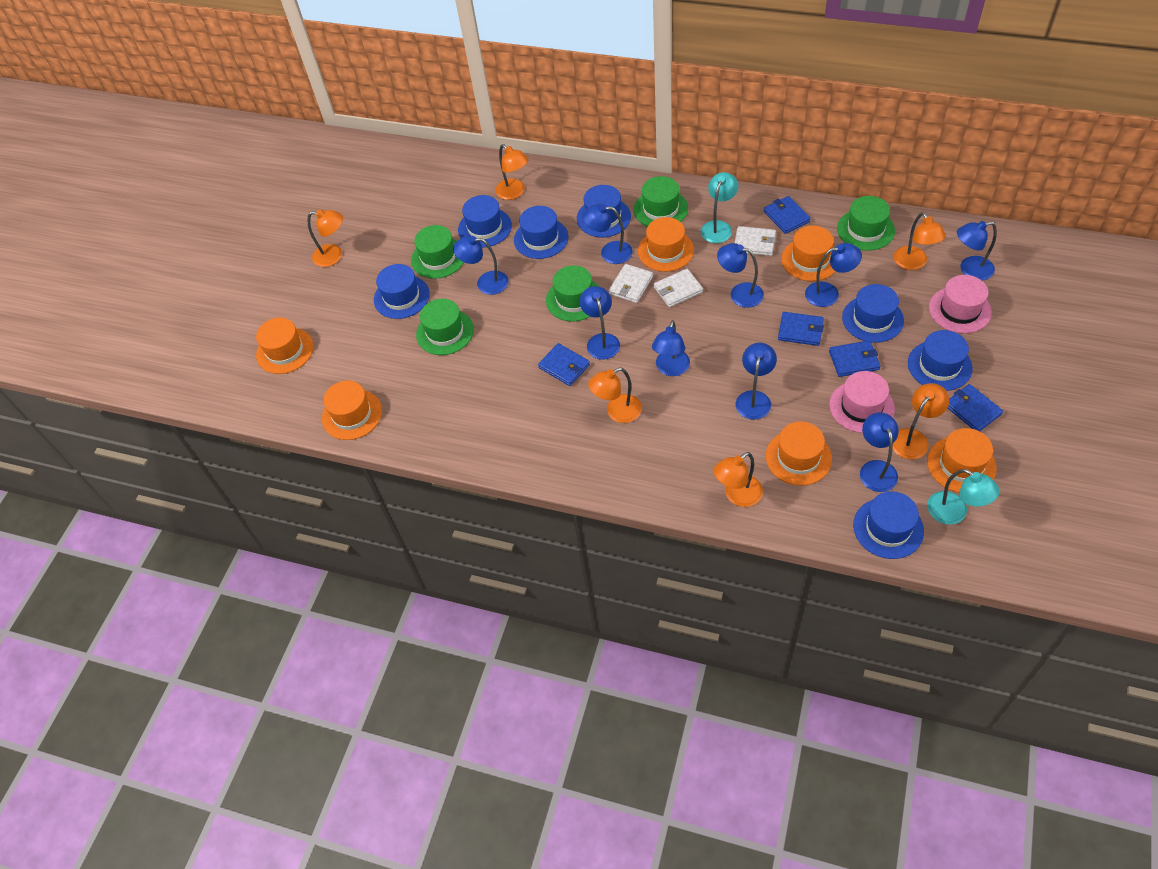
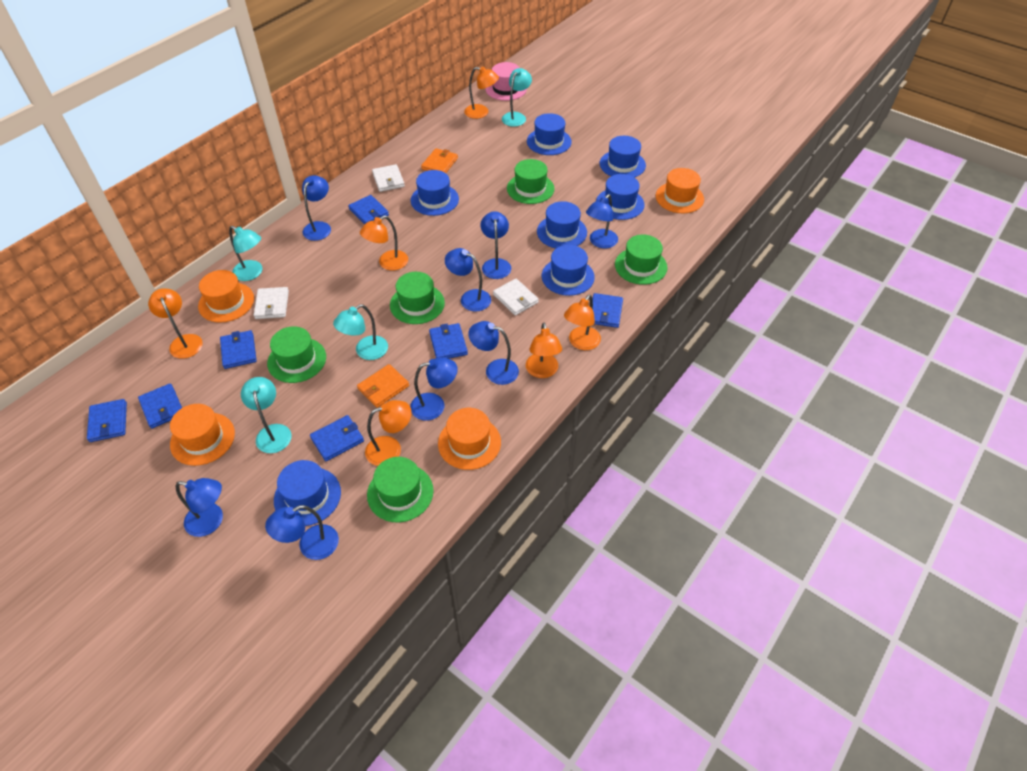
blue lamp: [453,236,509,295] [580,286,620,360] [582,204,633,264] [652,320,690,376] [717,243,764,308] [736,343,777,420] [805,243,862,307] [860,412,899,492] [957,221,997,280] = 9 -> [176,478,223,537] [265,505,339,560] [302,175,331,241] [410,357,458,421] [445,248,491,311] [468,321,519,385] [480,211,511,279] [586,194,618,248] = 8
blue wallet: [538,343,590,386] [764,196,811,234] [778,312,824,346] [829,340,881,377] [948,384,1003,431] = 5 -> [87,399,127,442] [138,383,182,429] [220,330,257,369] [310,415,364,461] [348,195,389,224] [429,323,468,359] [592,293,623,328] = 7
orange hat: [256,318,314,374] [322,380,382,440] [638,217,694,272] [766,421,832,486] [781,226,836,281] [927,428,997,493] = 6 -> [170,404,235,466] [198,270,254,323] [438,408,501,470] [656,168,704,213] = 4
orange wallet: none = 0 -> [357,364,409,408] [421,148,458,173] = 2
pink hat: [829,371,895,433] [929,275,992,333] = 2 -> [485,62,527,101] = 1
turquoise lamp: [701,172,738,243] [927,469,1000,525] = 2 -> [229,226,262,281] [241,377,291,453] [333,304,388,360] [502,68,532,127] = 4

